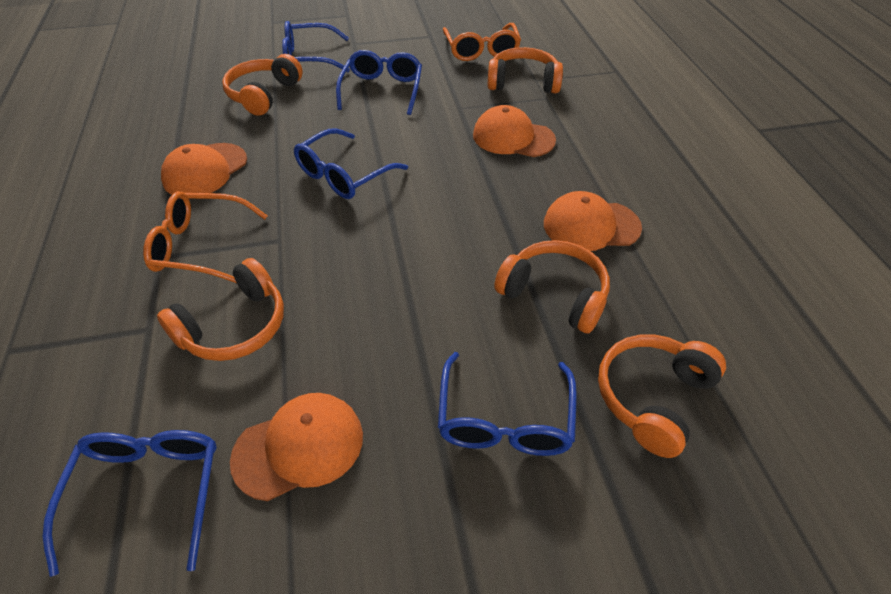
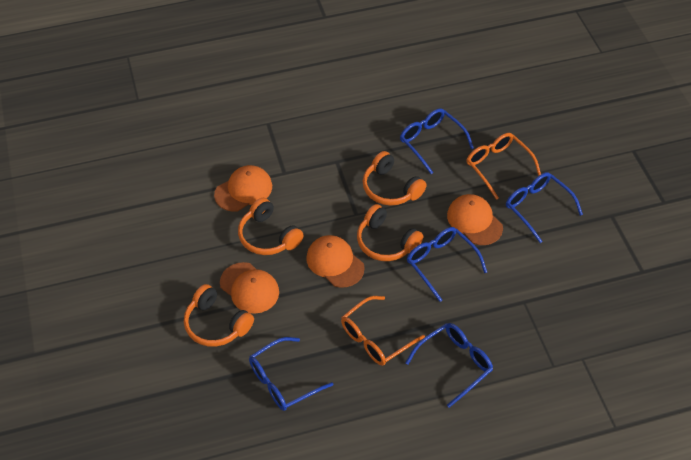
orange headphones: [157,258,284,361] [222,54,303,116] [487,47,563,93] [494,240,610,333] [598,334,726,458] = 5 -> [184,284,254,347] [238,198,304,255] [357,204,423,261] [363,151,427,206] = 4

